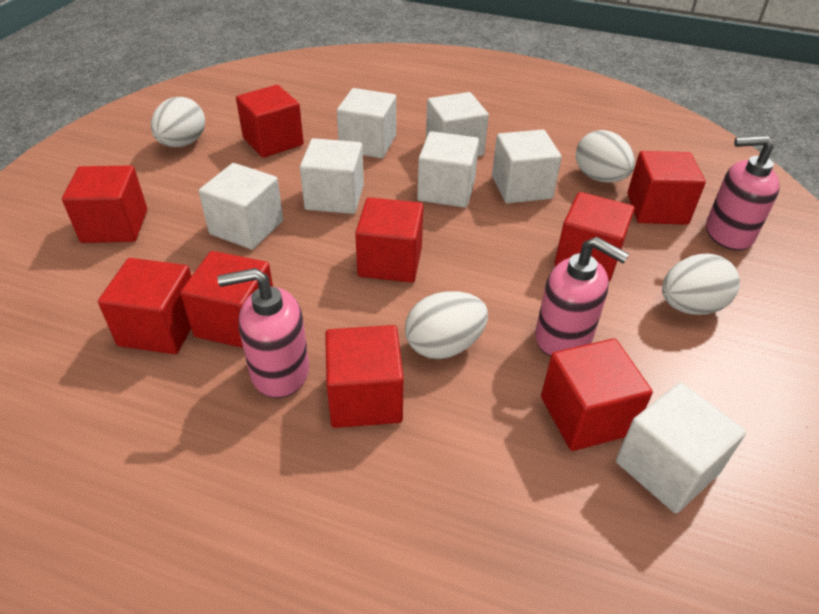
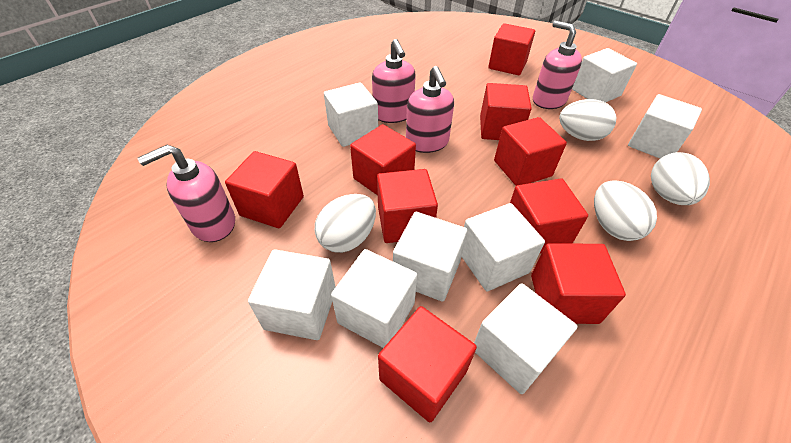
pink soap dispenser: [217,268,309,398] [535,237,629,357] [706,136,780,251] = 3 -> [137,145,235,242] [372,39,416,123] [406,66,454,153] [533,21,582,109] = 4
white cube: [199,163,283,250] [300,138,364,214] [337,88,396,158] [417,131,479,208] [426,92,489,157] [492,130,562,203] [616,382,746,513] = 7 -> [248,249,335,340] [324,82,378,147] [331,249,417,348] [393,212,467,302] [461,203,545,291] [474,283,578,394] [572,48,637,103] [628,94,702,159] = 8

